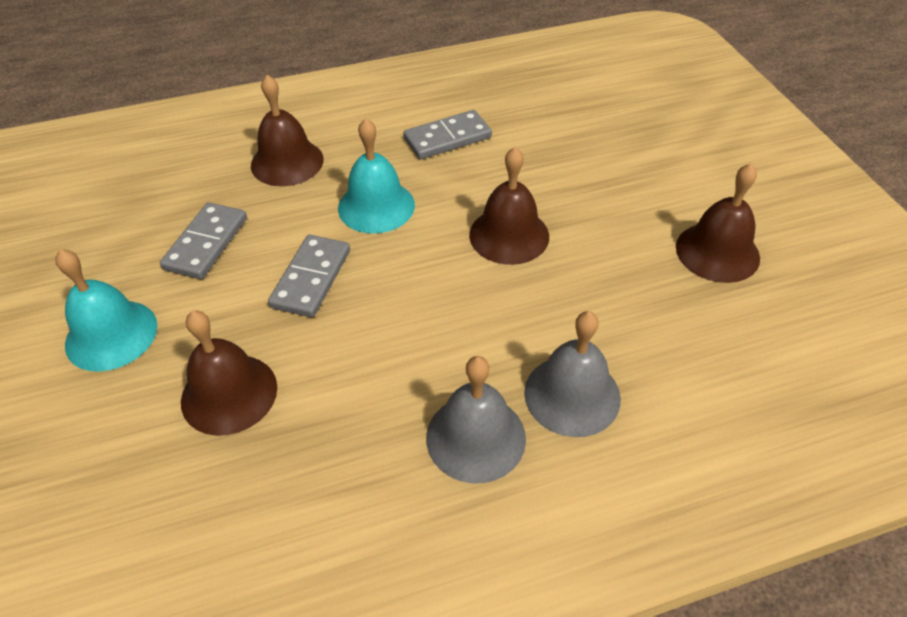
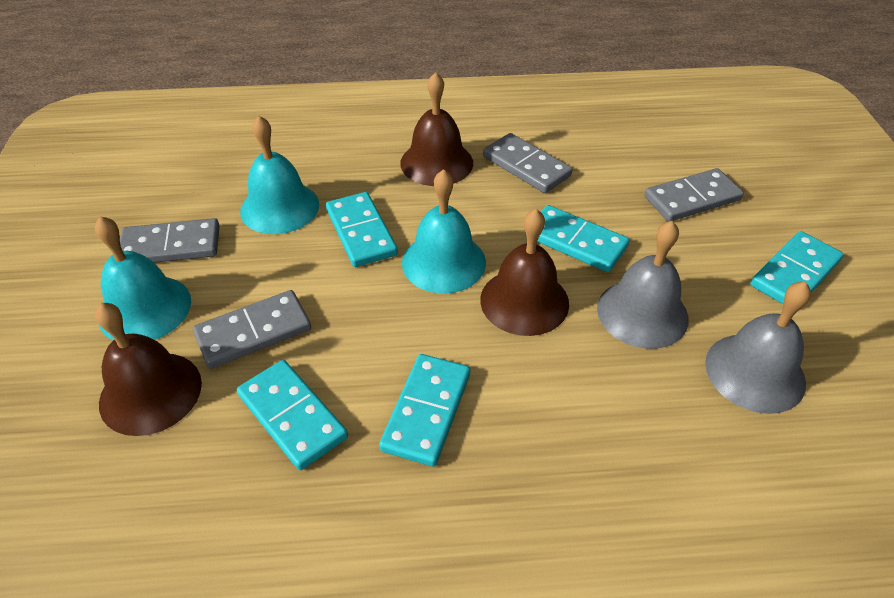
brown bell: [181,310,277,436] [251,75,324,186] [469,147,549,265] [676,163,760,283] = 4 -> [95,303,202,436] [400,72,473,186] [480,209,569,336] = 3
grey domino: [160,202,247,279] [268,235,350,317] [403,110,492,159] = 3 -> [120,218,220,263] [193,290,311,369] [483,133,572,193] [644,168,744,222] = 4
turquoise bell: [55,249,157,372] [338,118,415,234] = 2 -> [95,216,191,340] [240,115,319,234] [402,169,486,294] = 3
turquoise domino: none = 0 -> [237,360,348,470] [326,192,398,267] [379,354,470,467] [525,205,630,272] [750,231,844,304] = 5

